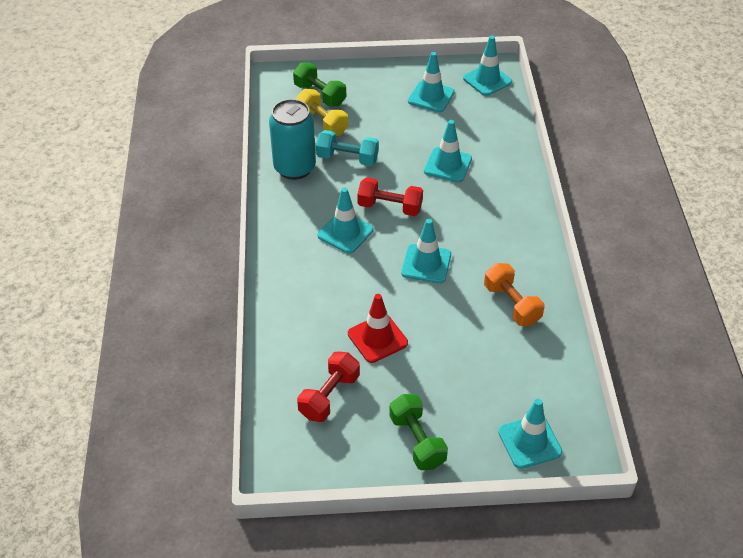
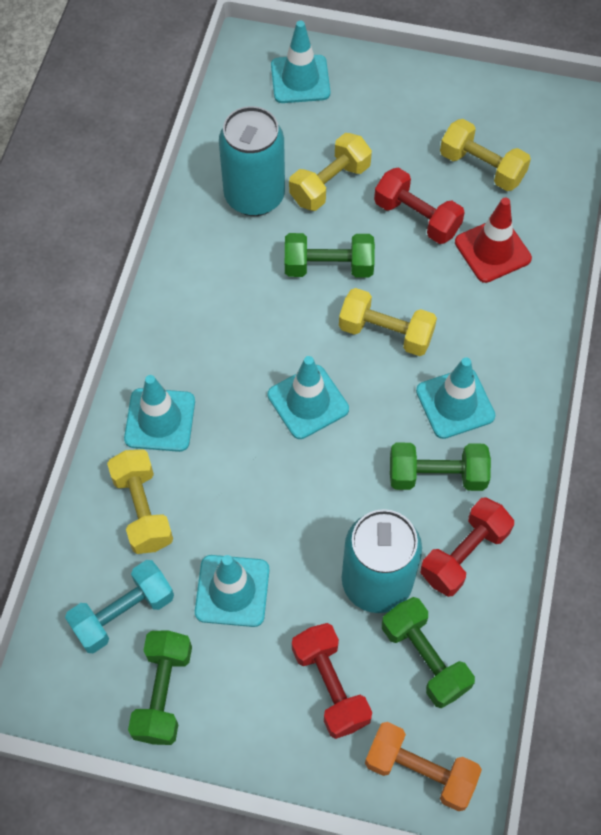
green dumbbell: [293,63,346,106] [389,394,448,470] = 2 -> [128,630,192,745] [285,233,375,278] [382,597,475,708] [390,443,491,491] = 4
red dumbbell: [297,352,360,422] [357,178,423,216] = 2 -> [292,623,372,739] [374,168,465,244] [420,497,514,597] = 3
turquoise can: [269,99,316,180] = 1 -> [219,106,285,216] [342,509,422,613] = 2
turquoise traffic cone: [318,187,374,254] [401,219,451,283] [408,52,455,112] [424,120,472,182] [463,36,512,96] [498,399,562,469] = 6 -> [124,375,195,452] [195,555,270,627] [268,356,349,439] [271,21,330,103] [416,357,495,439] = 5
yellow dumbbell: [296,89,348,136] = 1 -> [107,449,173,554] [289,133,372,211] [339,288,437,356] [440,119,531,191] = 4

